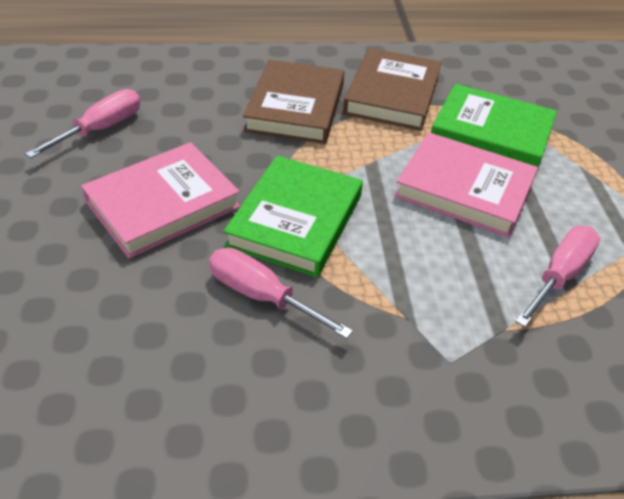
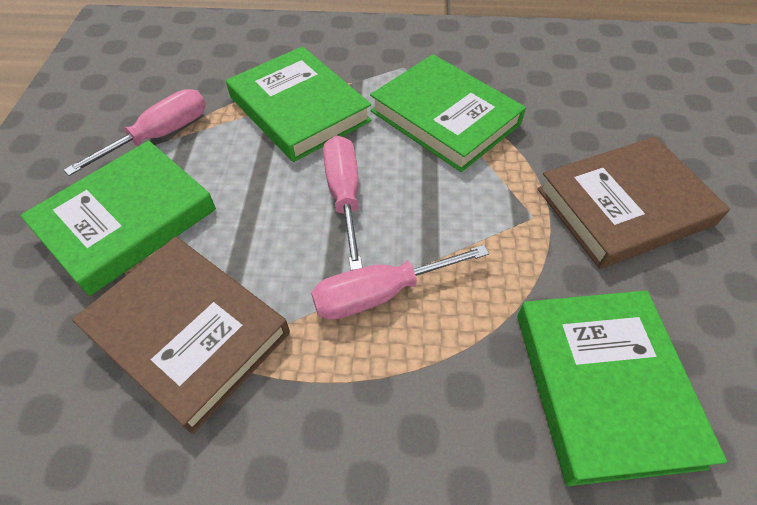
green book: [223,155,363,277] [431,84,557,167] = 2 -> [20,140,216,296] [226,46,372,162] [370,54,526,172] [517,290,727,486] = 4
pink book: [81,142,240,258] [394,132,538,237] = 2 -> none = 0

